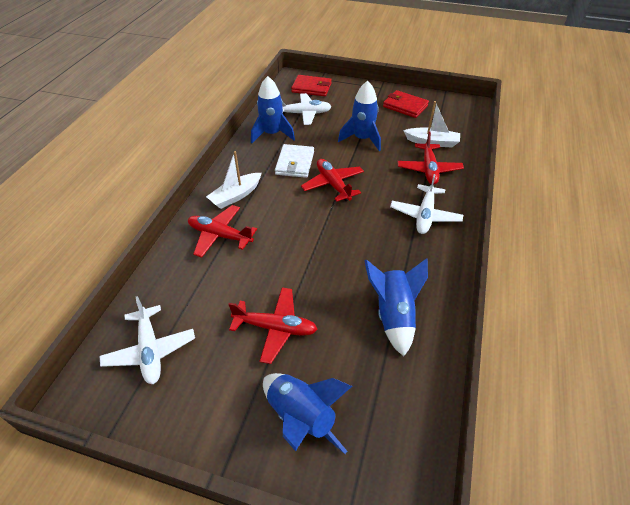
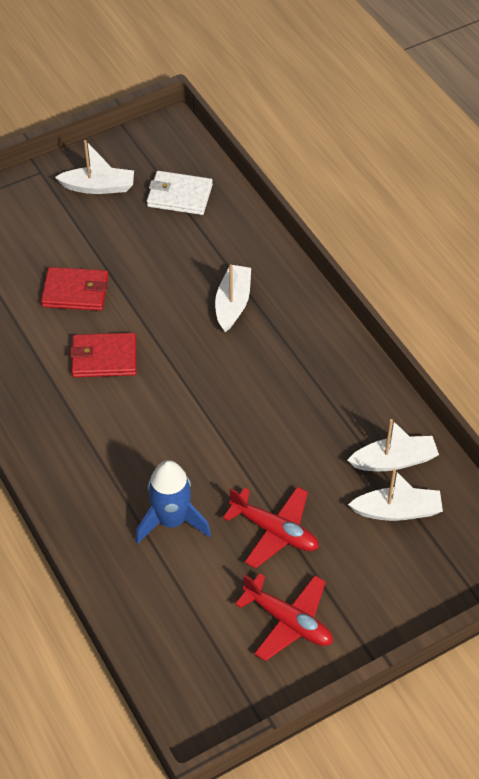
blue rocket: [251,76,295,143] [263,373,352,454] [338,81,381,151] [364,258,428,356] = 4 -> [136,460,211,544] = 1
red plane: [188,205,257,258] [228,287,317,364] [301,159,364,201] [398,132,464,185] = 4 -> [223,487,319,568] [235,573,333,661] = 2
white boat: [206,151,262,209] [403,101,460,148] = 2 -> [55,140,134,194] [215,264,251,332] [347,419,439,471] [348,469,443,521] = 4
white plane: [100,296,195,384] [282,93,332,125] [390,174,463,234] = 3 -> none = 0

